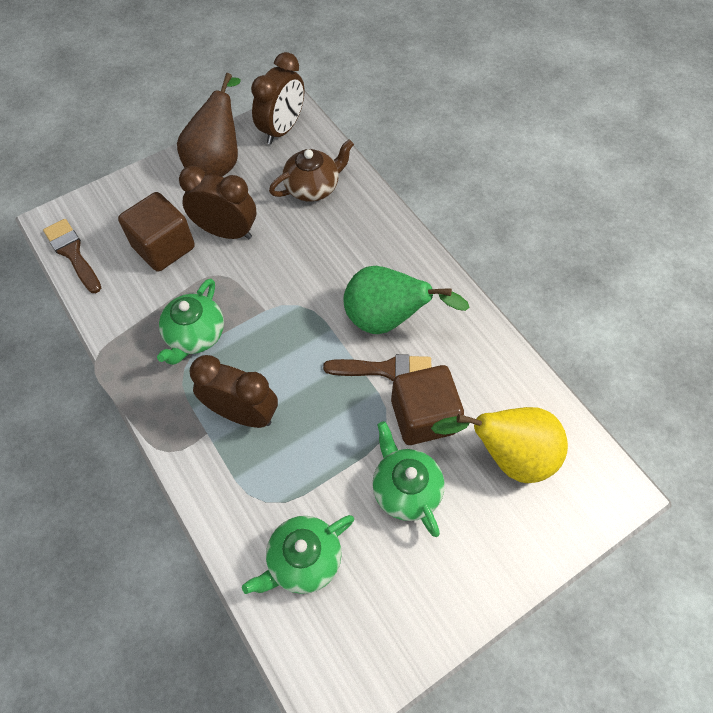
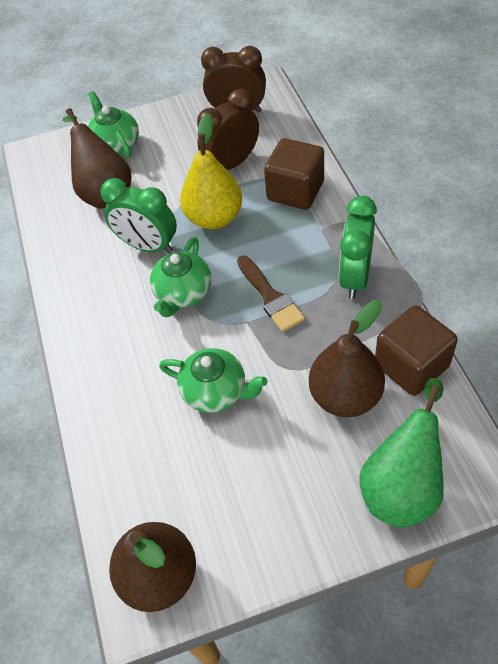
brown brush: [43,219,101,293] [323,354,431,381] = 2 -> [237,256,305,332] = 1
brown clock: [179,166,256,239] [190,355,278,428] [251,52,304,144] = 3 -> [197,89,259,170] [201,46,266,113] = 2
brown pear: [177,73,241,177] = 1 -> [63,108,131,209] [109,522,196,612] [309,300,385,417] = 3
brown teapot: [269,139,354,202] = 1 -> none = 0
green clock: none = 0 -> [100,178,177,253] [339,196,377,299] = 2

